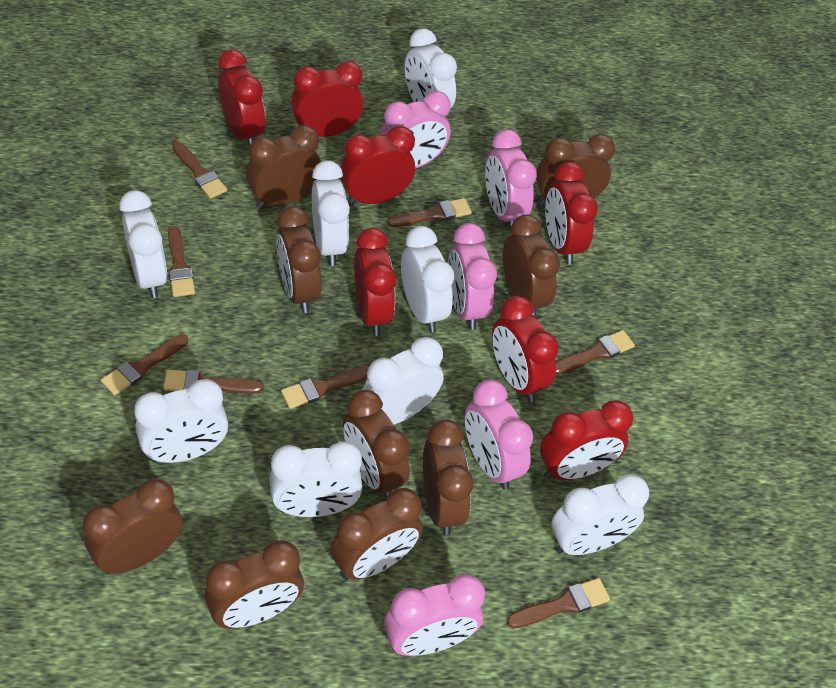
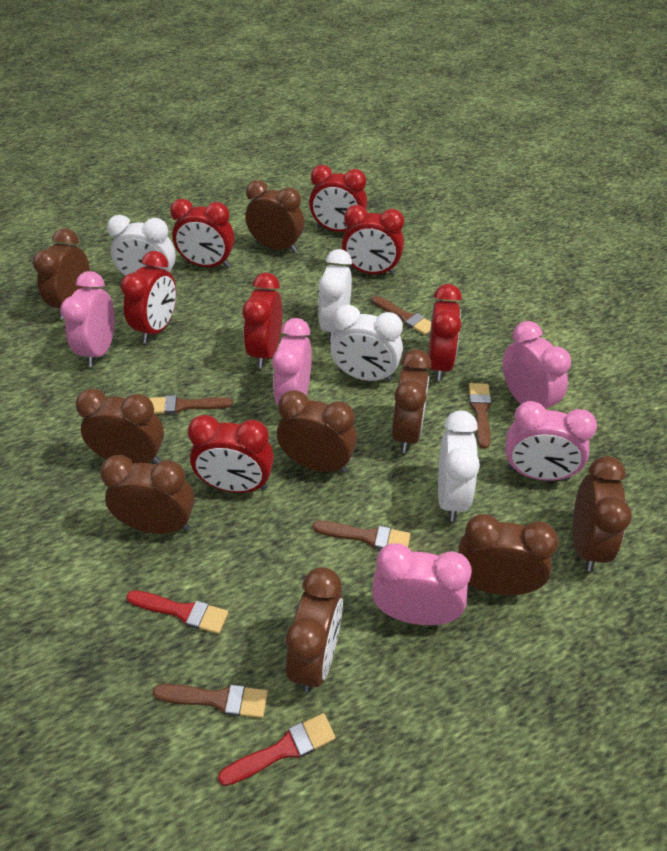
brown brush: [101,334,188,396] [163,370,264,394] [168,226,195,297] [172,141,227,199] [281,365,370,409] [387,198,472,227] [507,578,610,628] [556,330,635,375] = 8 -> [149,395,233,414] [153,684,268,718] [313,521,410,550] [372,296,431,335] [469,383,491,449] = 5
red brush: none = 0 -> [126,590,228,634] [218,713,335,786] = 2
white clock: [119,190,167,298] [134,379,228,463] [270,441,362,517] [312,161,350,266] [362,337,444,424] [401,226,454,332] [404,29,457,109] [552,474,649,555] = 8 -> [107,215,176,276] [318,249,352,342] [330,305,403,382] [438,411,480,522] = 4

